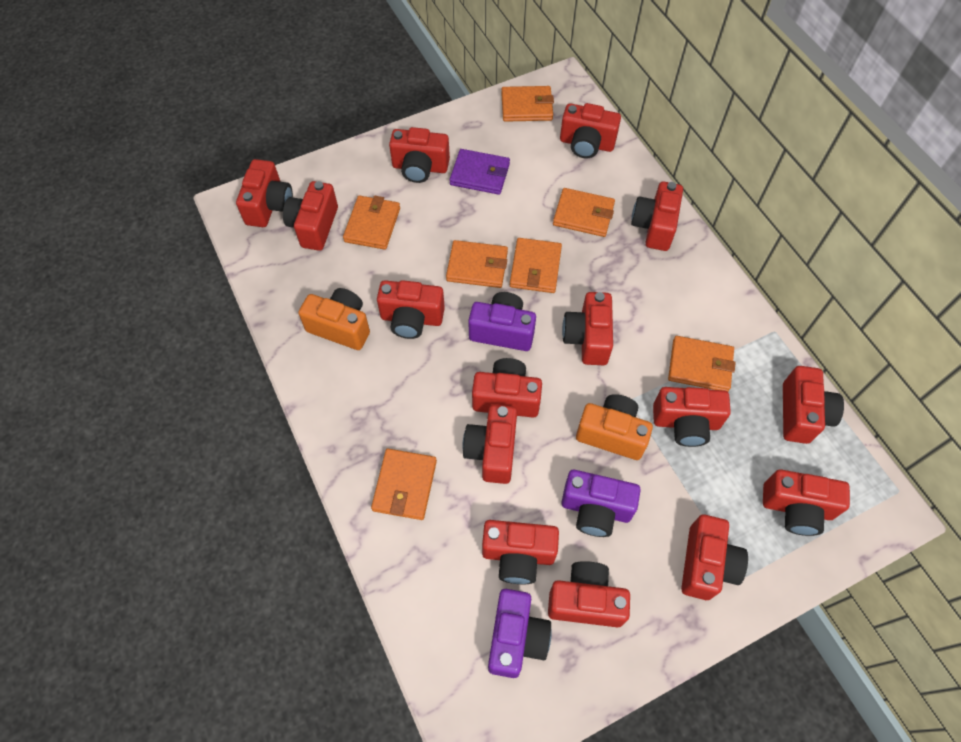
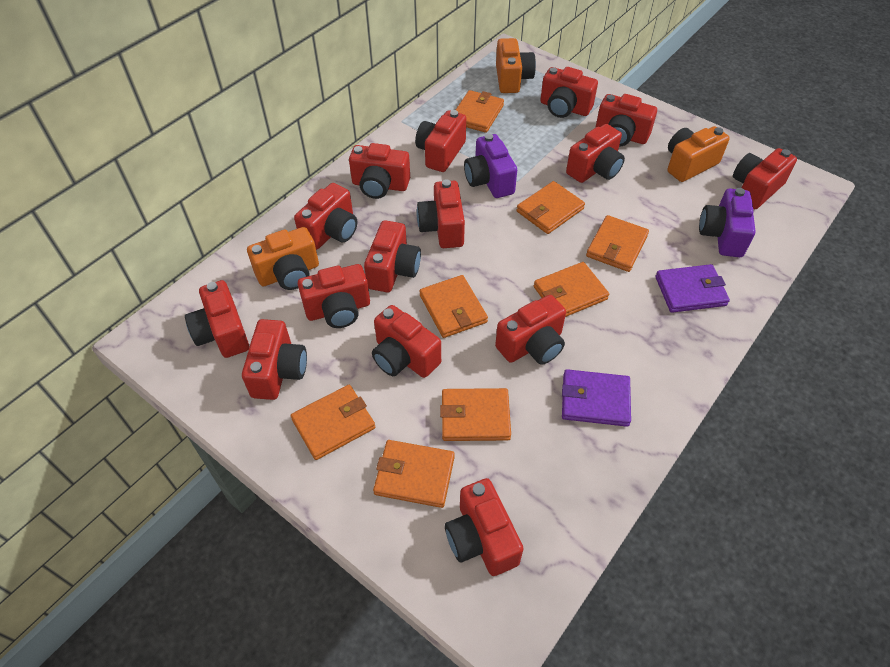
orange camera: [298,288,370,350] [576,394,653,460] = 2 -> [247,227,319,290] [496,38,536,93] [667,126,730,182] = 3
orange wallet: [343,196,400,250] [371,449,437,520] [446,240,508,288] [501,86,554,122] [510,238,562,293] [553,188,615,237] [668,336,736,392] = 7 -> [291,385,375,460] [373,440,455,508] [419,275,488,338] [440,388,511,441] [456,90,504,133] [517,181,585,234] [534,262,609,317] [586,215,649,272] = 8
purple camera: [468,292,536,351] [488,589,552,678] [561,470,641,537] = 3 -> [464,134,517,198] [699,188,756,257] = 2
purple wallet: [449,149,510,195] = 1 -> [562,369,631,427] [655,264,730,313] = 2

